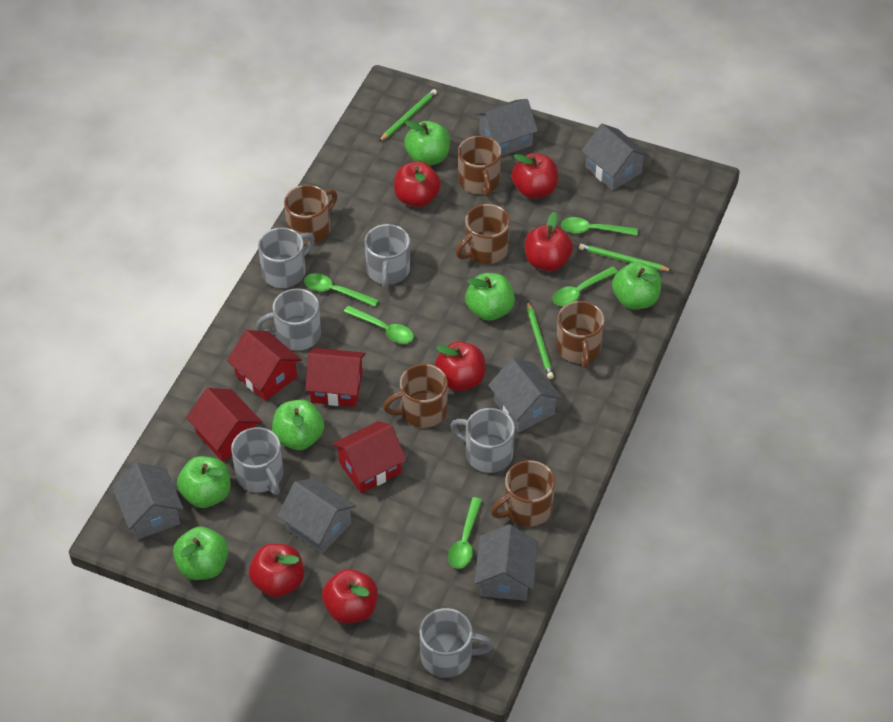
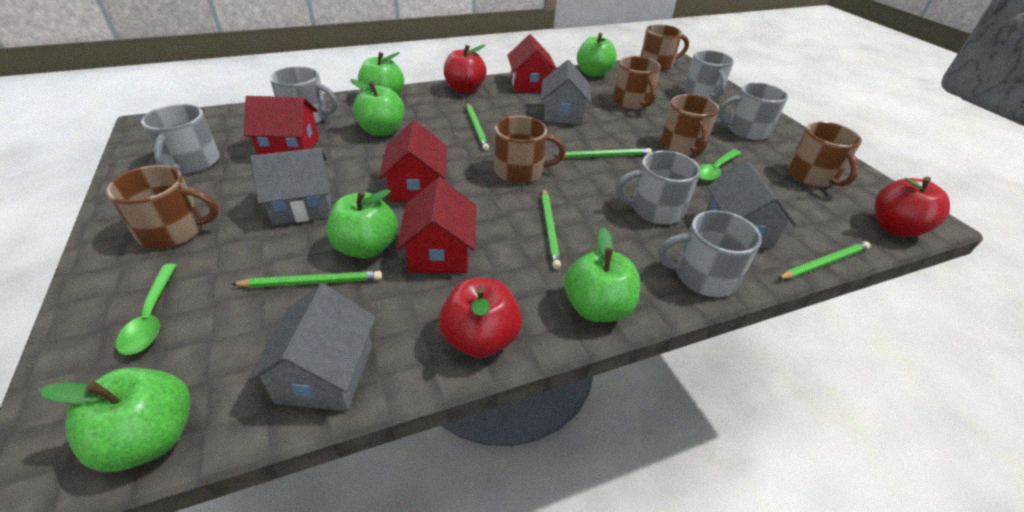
green pencil: [379,89,437,142] [527,301,554,379] [579,244,672,271] = 3 -> [231,271,382,288] [467,103,489,150] [542,188,561,269] [553,148,652,158] [778,241,871,279] = 5
green spoon: [304,273,379,307] [344,305,414,344] [448,497,482,569] [553,266,618,306] [561,217,638,235] = 5 -> [116,264,177,355] [699,149,741,181] = 2
grey house: [112,462,184,540] [278,478,356,554] [474,524,538,601] [475,99,538,156] [488,358,562,432] [581,124,649,191] = 6 -> [247,284,376,411] [250,148,331,225] [541,60,591,125] [706,161,797,248] = 4
red apple: [249,544,304,597] [322,569,378,624] [394,161,441,207] [435,342,485,391] [511,153,558,199] [525,212,573,271] = 6 -> [439,278,522,358] [444,45,487,93] [874,177,950,237] = 3

